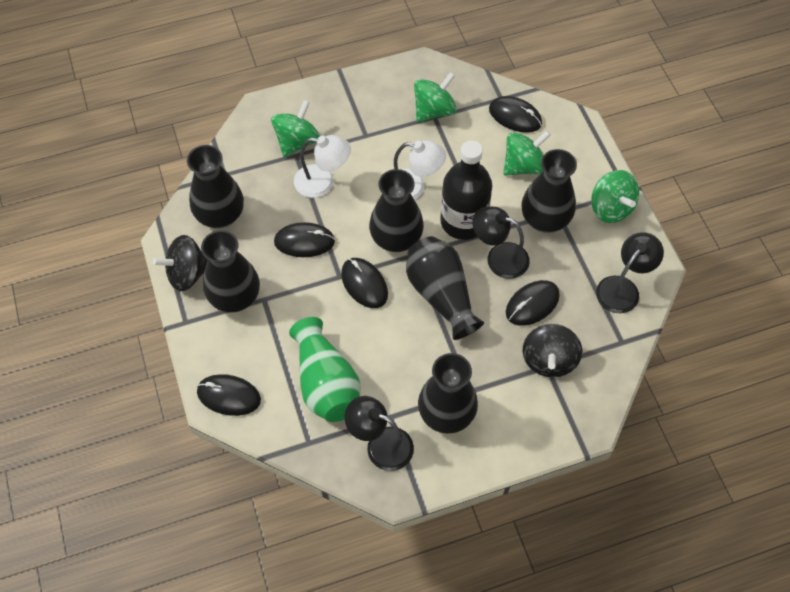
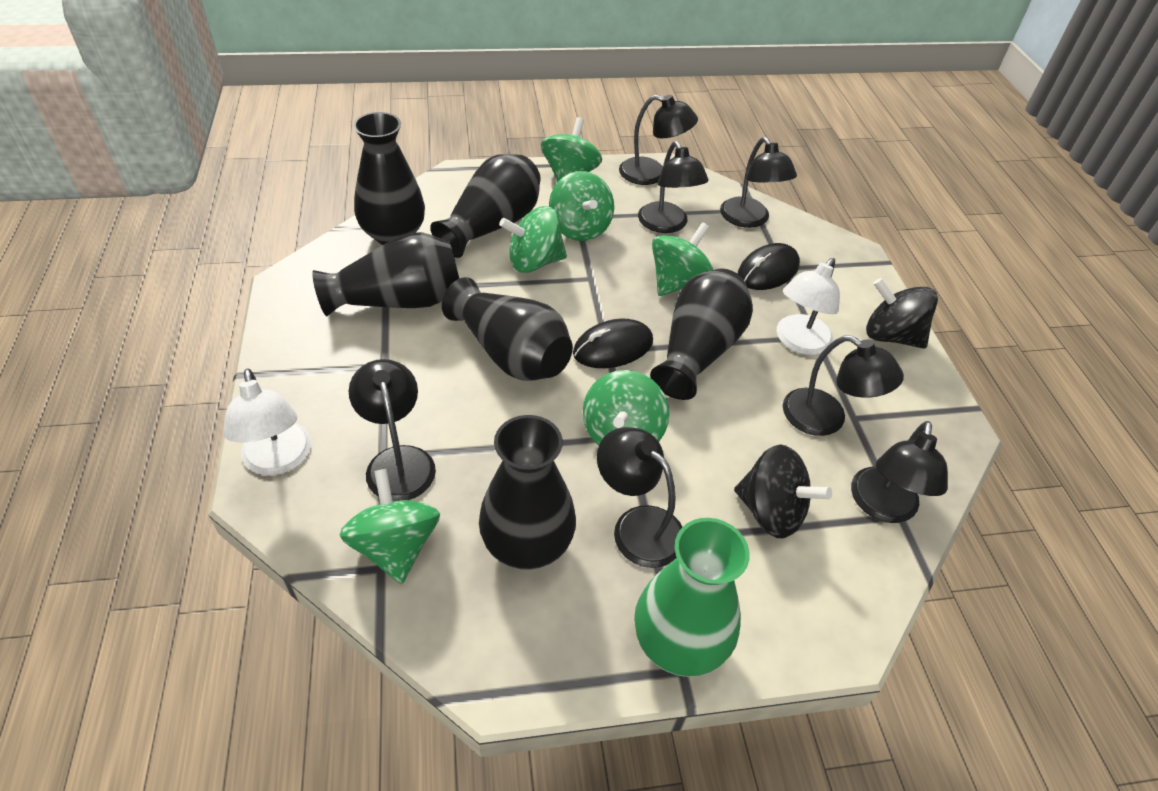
black bottle: [440,141,492,240] = 1 -> none = 0
black lamp: [345,396,414,471] [472,206,530,279] [596,232,664,313] = 3 -> [349,359,436,501] [597,427,682,568] [619,95,698,185] [638,141,709,233] [720,137,797,228] [783,335,904,436] [851,421,948,523] = 7
black mouse: [197,374,261,416] [274,222,335,257] [341,258,388,308] [489,96,542,133] [506,280,560,326] = 5 -> [573,319,653,368] [738,243,800,290] = 2
green spinning top: [271,100,320,157] [414,72,457,122] [503,130,551,176] [591,170,639,223] = 4 -> [340,469,440,584] [499,206,567,273] [541,117,602,181] [549,171,614,241] [583,370,669,445] [652,222,713,296] = 6

